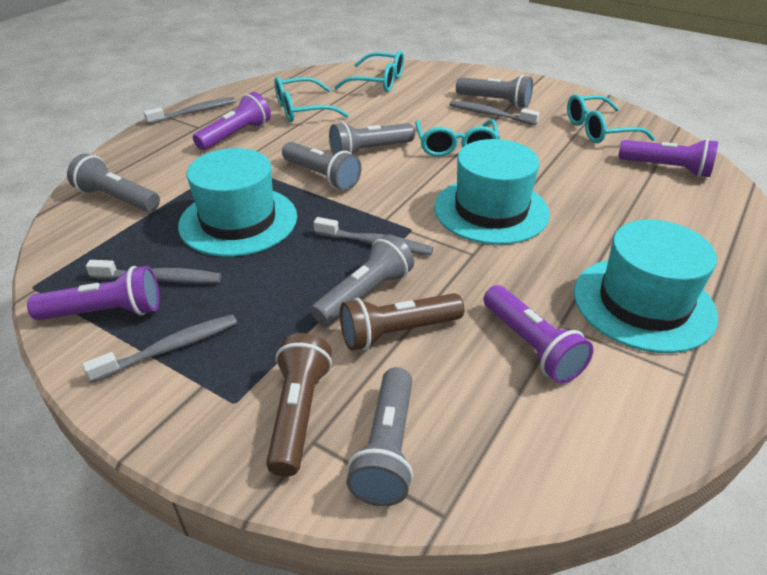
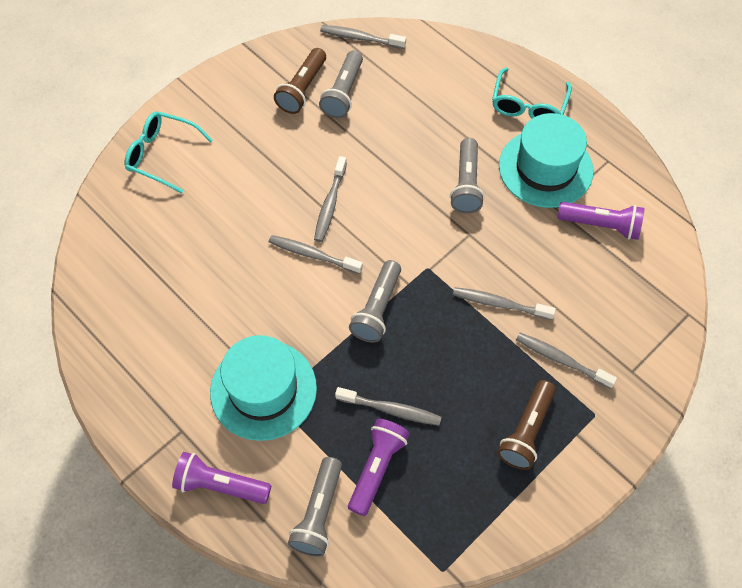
grey flashlight: [67,154,160,212] [282,142,362,190] [311,234,414,326] [329,122,415,155] [346,367,413,506] [456,75,533,108] = 6 -> [288,457,342,557] [319,50,363,118] [349,260,401,342] [450,138,484,214] = 4
grey toothbrush: [82,314,237,383] [86,260,221,283] [143,97,236,125] [314,217,434,255] [449,100,540,125] = 5 -> [269,235,363,274] [314,156,347,242] [320,25,406,49] [335,387,441,426] [453,287,556,320] [516,333,617,389] = 6
purple flashlight: [27,266,160,320] [193,92,271,150] [484,285,593,384] [618,139,718,177] = 4 -> [172,452,271,504] [348,418,410,516] [558,202,645,240] = 3
turquoise glasses: [275,77,349,122] [334,51,404,92] [415,119,500,157] [567,94,655,143] = 4 -> [124,111,213,193] [492,67,572,119] = 2
turquoise hat: [178,148,297,257] [434,139,550,245] [574,219,718,353] = 3 -> [210,335,317,441] [499,113,593,208] = 2

